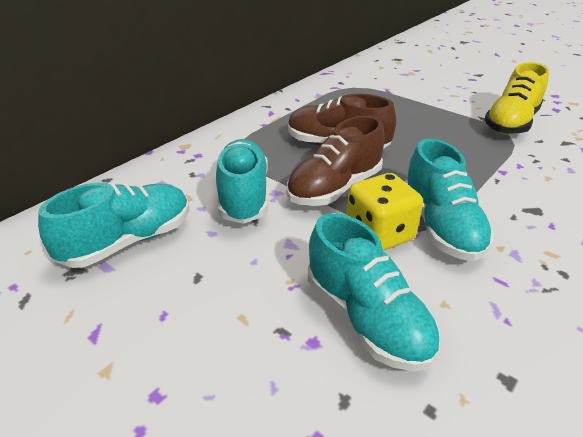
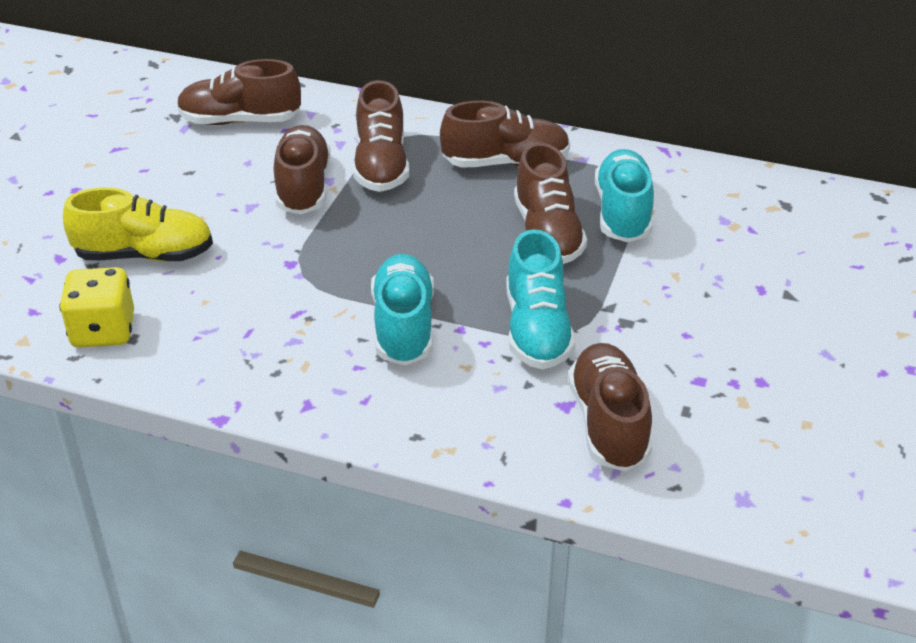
brown shoe: [287,116,385,206] [288,94,396,149] = 2 -> [177,59,301,125] [274,125,331,215] [353,80,409,192] [440,101,570,168] [514,143,587,264] [568,343,652,471] = 6
turquoise shoe: [38,182,189,268] [216,139,268,224] [308,213,440,371] [405,139,494,261] = 4 -> [371,254,434,365] [506,229,575,369] [595,149,654,242] = 3

